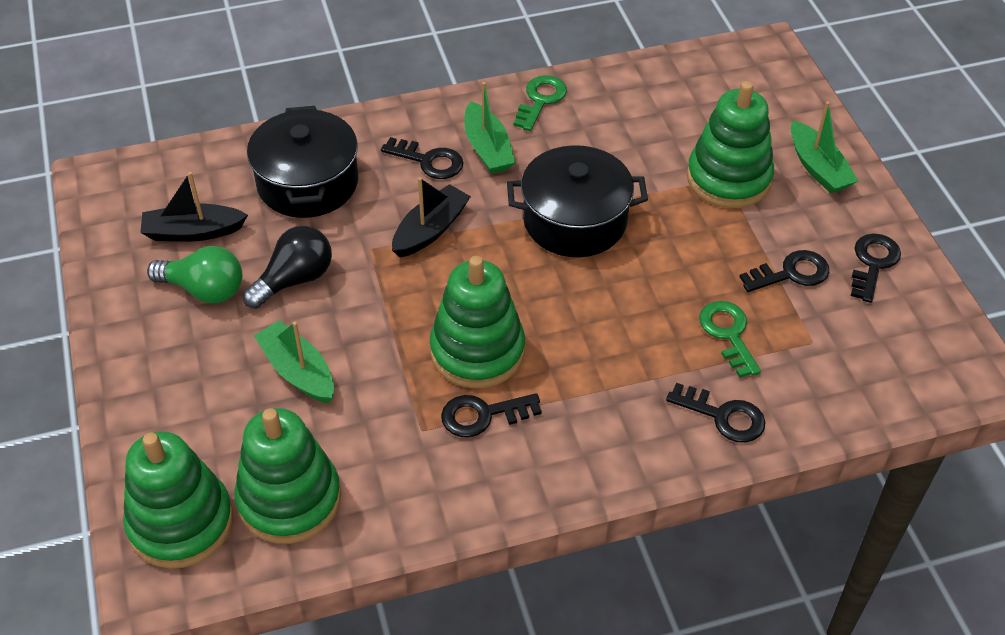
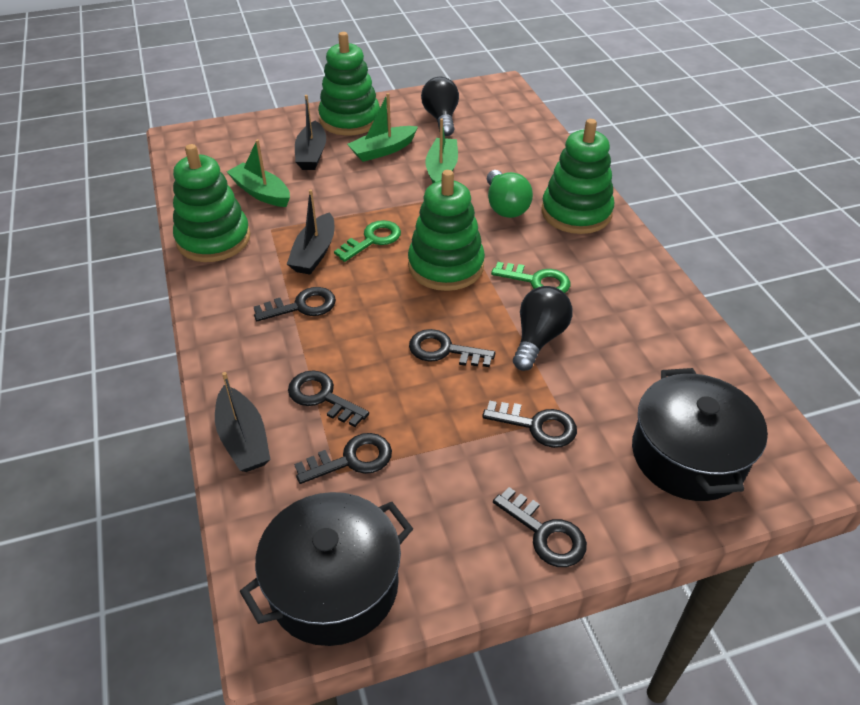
black boat: [140,172,248,242] [392,177,471,258] = 2 -> [215,372,270,472] [287,189,334,274] [295,95,326,170] = 3
black key: [381,137,463,179] [441,393,542,437] [666,383,766,443] [739,250,829,292] [851,233,901,303] = 5 -> [254,287,336,321] [288,370,369,427] [294,433,392,484] [409,329,495,367] [482,401,577,448] [493,487,587,567] = 6
black light bulb: [243,226,332,309] = 1 -> [421,77,459,136] [513,286,573,371] = 2

